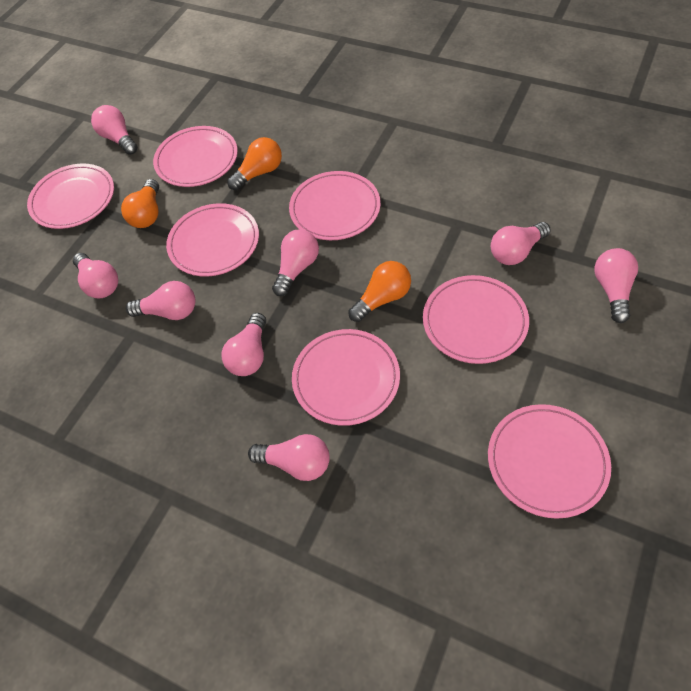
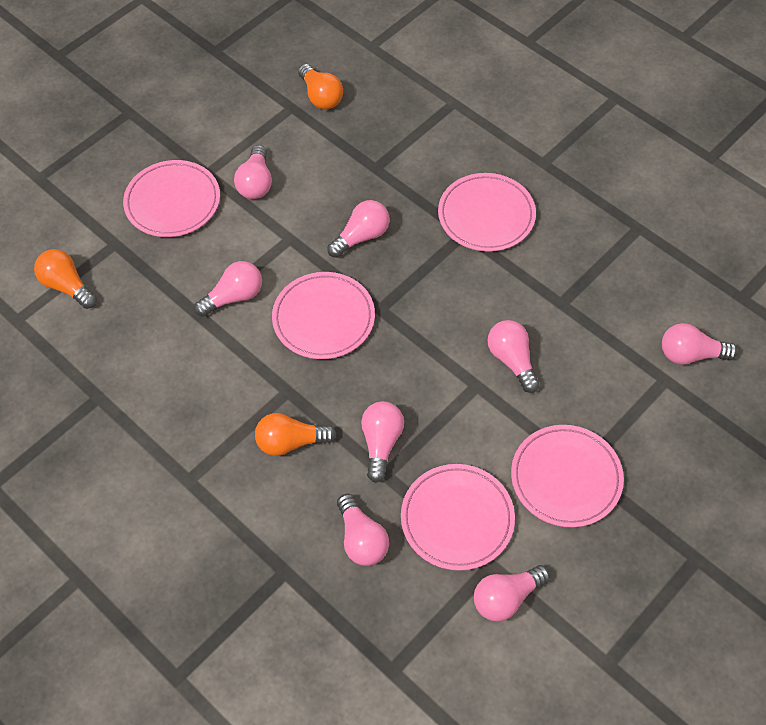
pink plate: [27,164,114,229] [153,126,238,187] [166,203,259,276] [289,171,380,240] [292,329,400,426] [423,275,529,364] [488,404,611,519] = 7 -> [123,160,220,237] [272,272,375,359] [401,464,515,571] [438,173,536,252] [511,425,624,528] = 5

